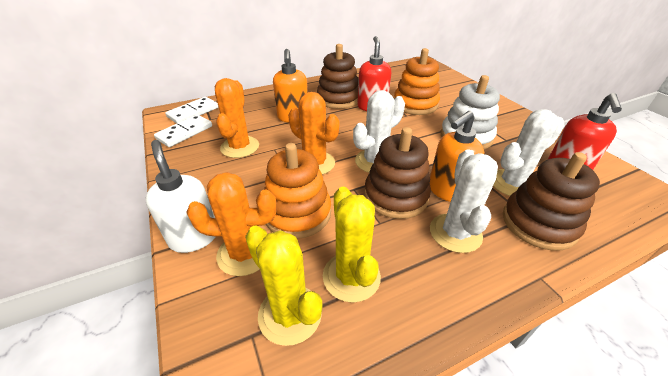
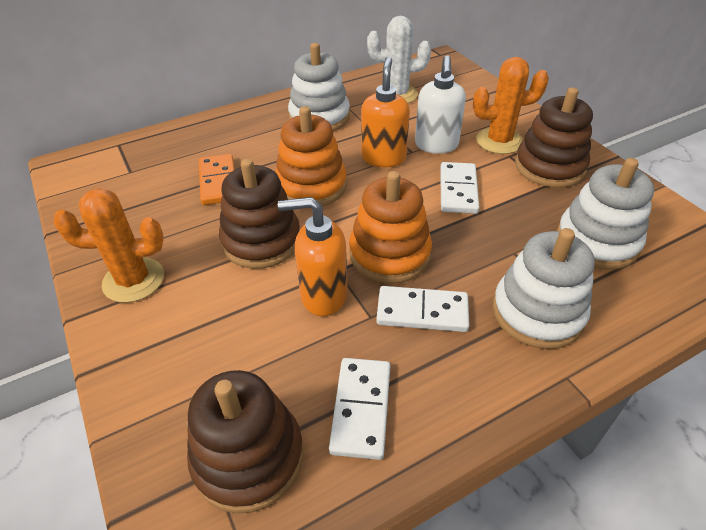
orange cactus: [186,172,277,276] [215,78,259,158] [288,92,340,175] = 3 -> [53,188,164,303] [473,57,549,154] = 2
orange domino: none = 0 -> [199,154,235,205] = 1
red soap dispenser: [357,36,391,111] [547,93,622,170] = 2 -> none = 0
white cactus: [353,90,405,173] [430,149,498,253] [493,109,565,196] = 3 -> [367,16,431,103] = 1
white domino: [154,115,212,147] [165,97,218,123] = 2 -> [329,358,390,460] [376,286,469,332] [440,162,479,214] = 3
white stacking toy: [440,75,500,150] = 1 -> [288,43,350,131] [493,228,595,349] [557,158,654,270] = 3
yellow cactus: [245,225,322,346] [323,186,381,303] = 2 -> none = 0

